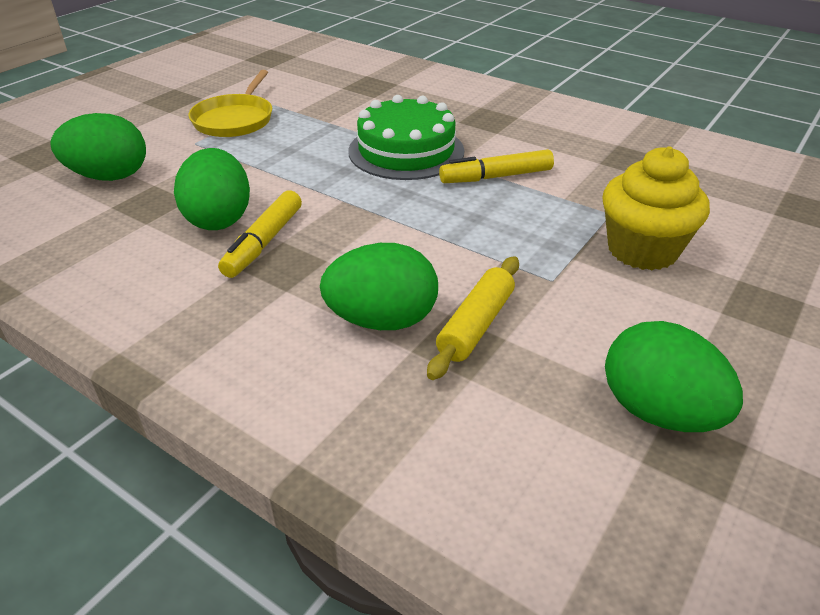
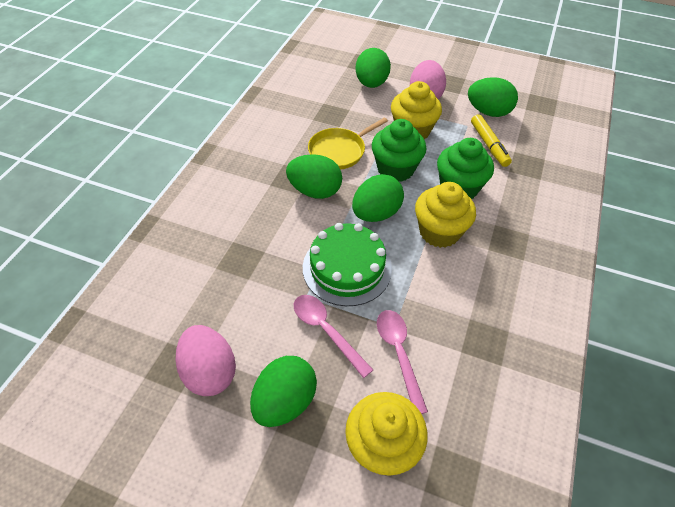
green cupcake: none = 0 -> [372,119,427,182] [437,138,494,199] = 2
green egg: [51,113,146,181] [174,148,250,230] [320,243,438,330] [605,321,743,432] = 4 -> [250,356,317,427] [286,154,342,199] [352,174,404,222] [355,48,391,88] [468,77,518,117] = 5
pink egg: none = 0 -> [175,325,236,396] [410,60,446,99] = 2
pink spoon: none = 0 -> [294,295,373,378] [377,310,428,414] = 2
yellow cupcake: [602,147,710,270] = 1 -> [345,392,428,476] [391,81,442,140] [415,182,476,248] = 3
yellow marker: [218,190,302,278] [439,149,554,183] = 2 -> [471,114,512,167] = 1
yellow rolling pin: [427,257,519,380] = 1 -> none = 0

